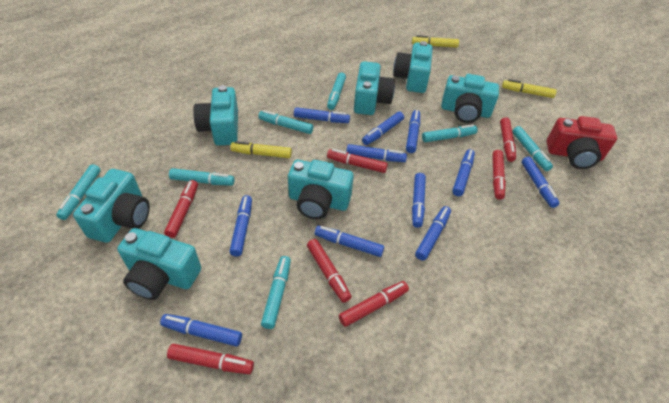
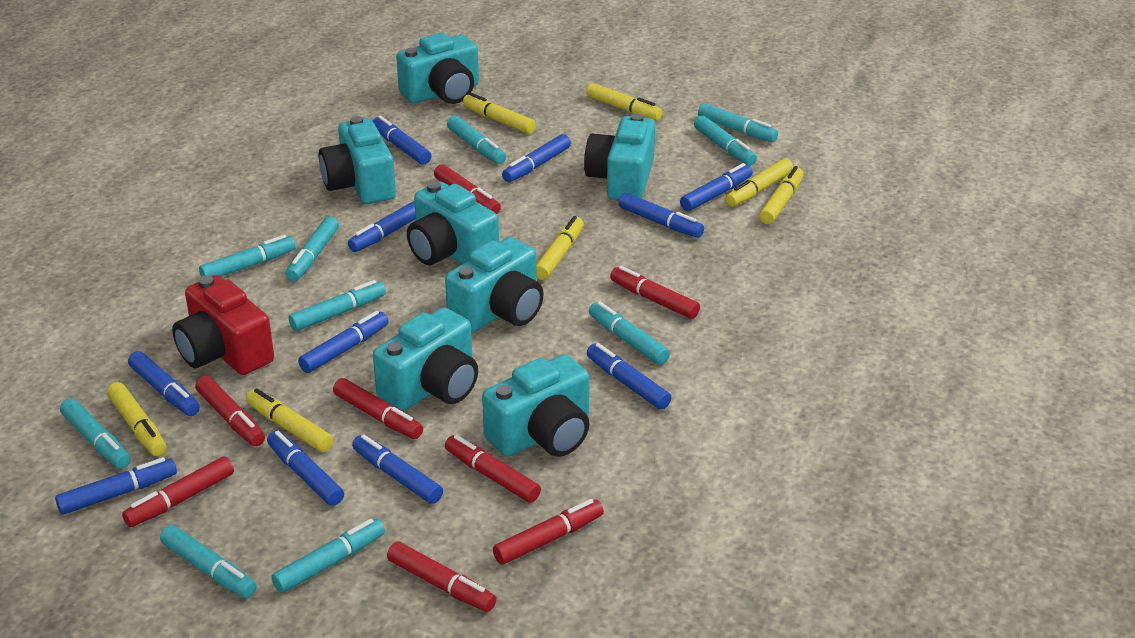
red marker: [164,180,198,238] [167,344,254,374] [307,239,352,303] [327,149,388,173] [339,281,409,327] [492,150,506,200] [500,117,516,162] = 7 -> [122,456,234,527] [195,376,265,446] [333,378,423,439] [387,542,496,612] [434,164,501,214] [445,435,541,503] [493,499,604,565] [610,266,700,319] = 8
turquoise marker: [56,164,101,220] [169,168,235,186] [258,110,313,134] [261,256,291,329] [327,72,346,110] [422,124,478,142] [512,126,553,171] = 7 -> [60,398,131,469] [160,525,257,598] [199,235,296,277] [272,519,385,593] [286,217,339,281] [288,280,386,331] [447,116,506,164] [589,301,670,365] [694,115,757,166] [698,103,778,142] = 10
yellow marker: [230,141,292,158] [412,35,459,48] [502,79,557,98] = 3 -> [107,382,166,456] [246,388,333,452] [463,93,536,134] [536,216,584,280] [586,83,663,121] [726,158,793,207] [759,166,804,224] = 7

